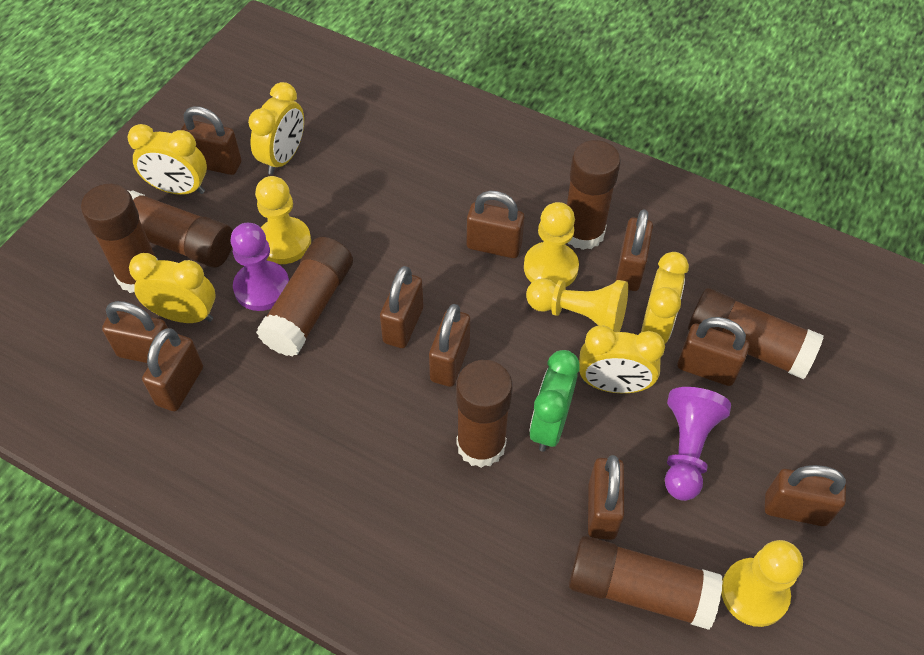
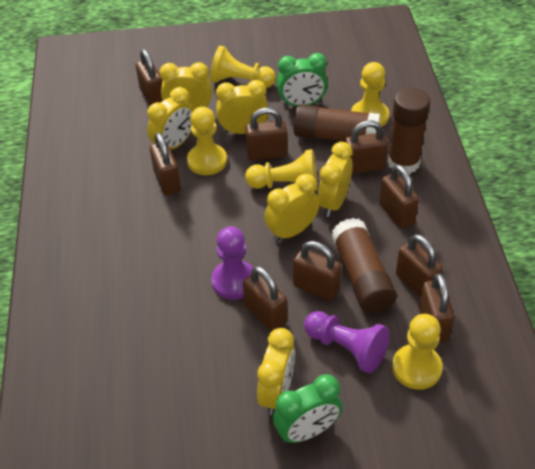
brown glue stick: [81,184,158,293] [128,190,233,268] [256,237,353,357] [456,360,513,468] [567,140,621,250] [569,536,723,630] [688,288,824,379] = 7 -> [294,104,380,141] [331,218,397,313] [388,88,430,174] = 3
brown padlock: [102,301,168,363] [142,328,203,411] [181,106,242,175] [380,266,423,348] [429,304,470,387] [467,191,525,258] [588,455,624,540] [616,209,653,291] [678,317,749,386] [765,465,846,526] = 10 -> [136,49,163,105] [150,132,181,196] [243,266,287,331] [245,107,287,161] [293,241,341,301] [345,120,388,174] [379,164,419,229] [396,234,443,297] [419,273,454,342] = 9
green clock: [529,350,580,452] = 1 -> [273,374,342,443] [277,53,328,107] = 2
yellow clock: [127,124,207,195] [129,253,216,323] [248,82,304,175] [579,326,665,393] [641,252,689,344] = 5 -> [147,87,194,150] [160,62,212,110] [216,80,268,134] [257,328,295,415] [264,174,320,242] [318,142,353,217] = 6
yellow pawn: [255,176,311,264] [524,202,579,287] [526,278,628,332] [721,540,803,627] = 4 -> [187,107,227,175] [210,46,276,88] [245,149,318,191] [351,62,389,127] [392,314,443,390] = 5

